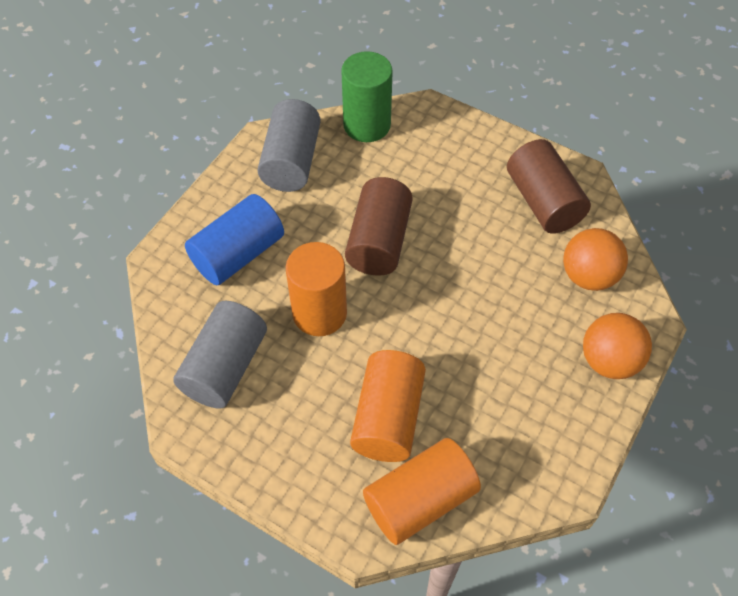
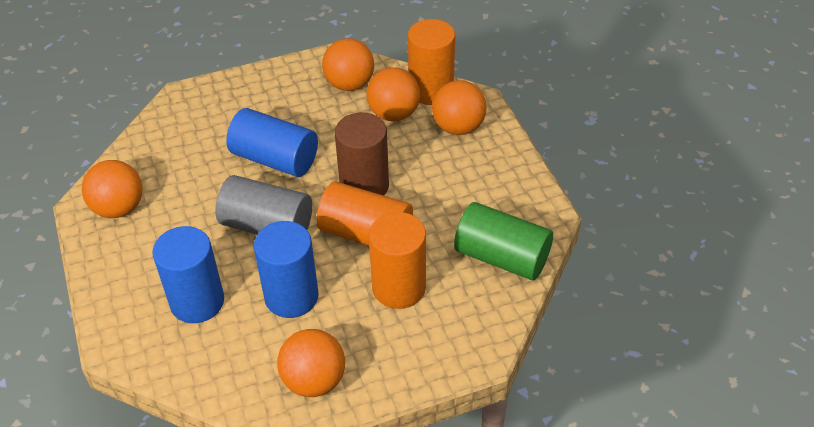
blue cylinder: [185,194,284,285] = 1 -> [153,226,224,323] [226,108,318,177] [254,221,319,318] = 3
brown cylinder: [345,177,413,276] [507,139,591,234] = 2 -> [335,112,389,196] = 1
grey cylinder: [173,301,267,409] [258,99,321,192] = 2 -> [215,175,312,234] = 1
orange ball: [563,228,628,291] [583,313,652,379] = 2 -> [82,160,142,218] [277,329,345,397] [322,38,374,91] [366,67,420,121] [432,80,487,135] = 5

